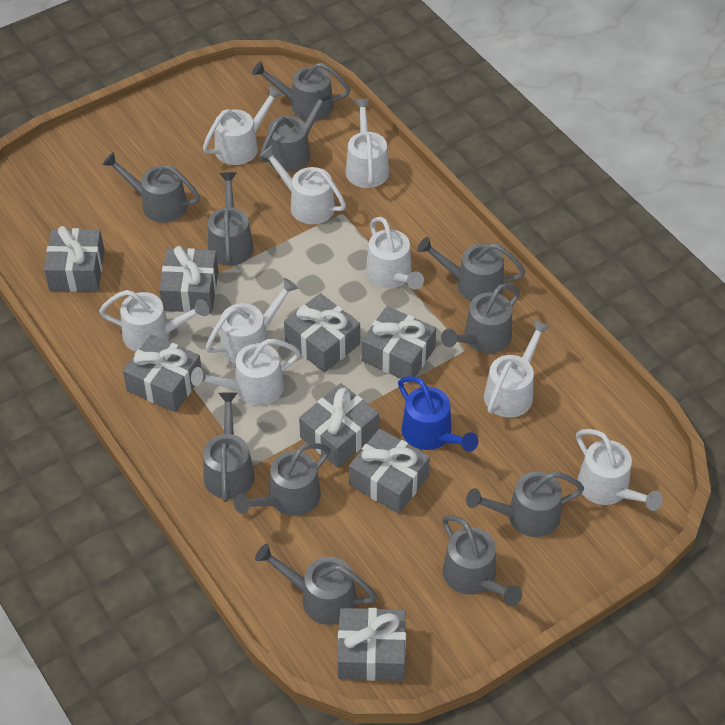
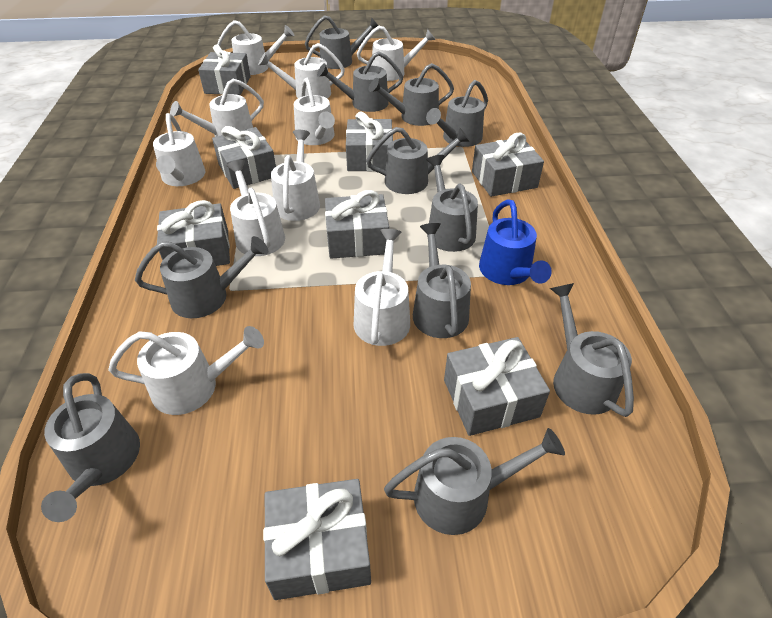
white watering can: [99,290,209,352] [191,339,300,406] [203,85,283,165] [206,278,298,363] [259,146,346,224] [346,99,389,188] [366,217,424,290] [484,320,550,418] [576,429,663,511] = 9 -> [108,326,264,415] [153,113,205,186] [170,79,264,137] [217,20,294,75] [227,160,285,256] [258,43,345,98] [271,130,320,221] [294,78,335,145] [353,229,410,346] [357,26,435,81] = 10

